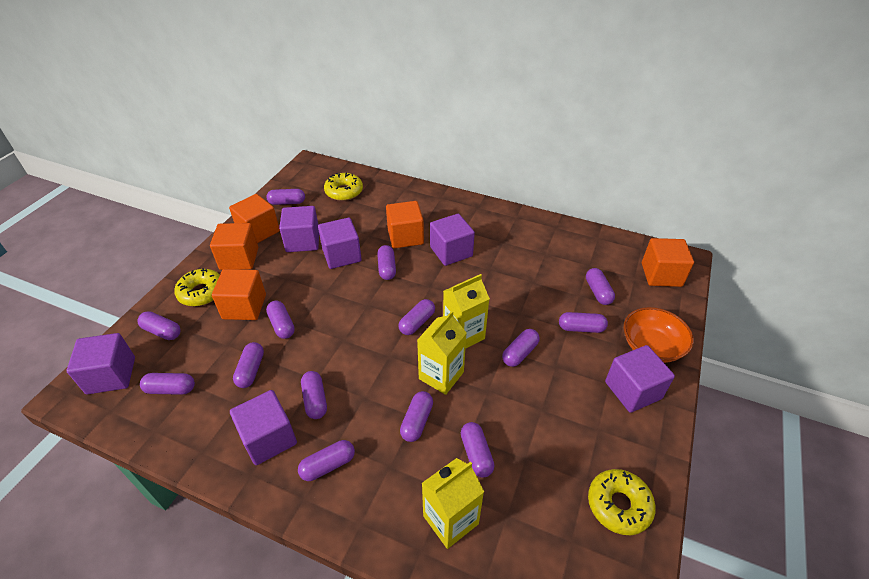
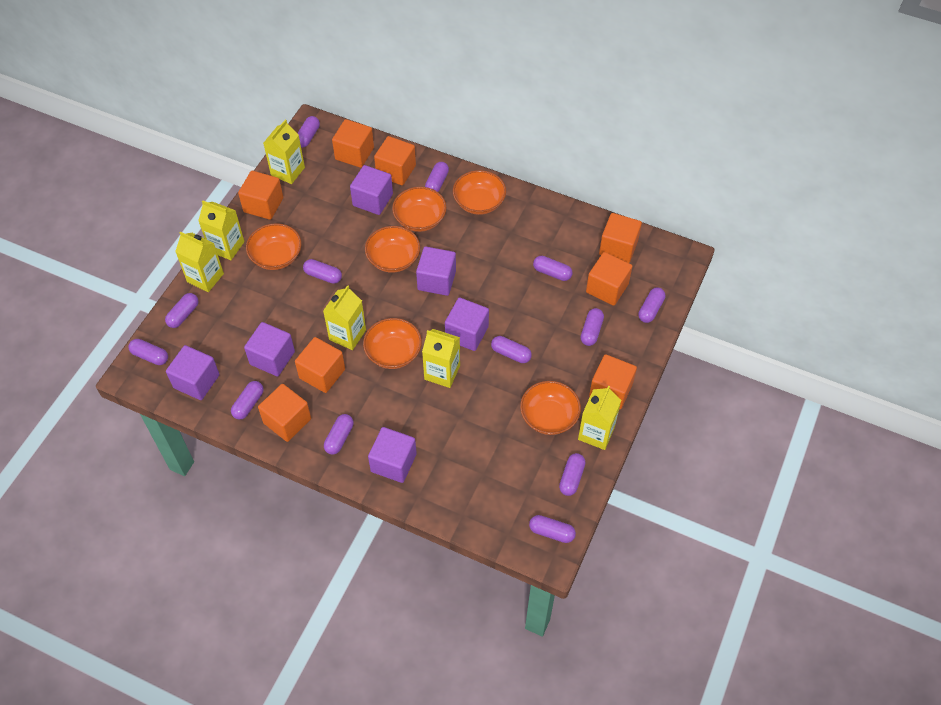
orange bowl: [624,307,694,363] = 1 -> [246,223,301,270] [363,318,422,369] [365,226,420,273] [392,187,446,232] [453,170,506,215] [520,381,581,435] = 6
orange cube: [210,223,258,270] [212,269,266,320] [229,194,280,243] [386,201,424,248] [642,238,694,287] = 5 -> [238,171,283,220] [258,384,311,442] [295,337,345,393] [332,119,374,168] [374,136,416,185] [586,252,632,306] [589,354,637,410] [599,213,642,263] = 8
purple capsule: [137,311,180,340] [140,373,195,395] [233,342,264,388] [266,189,305,205] [266,301,295,339] [298,440,355,481] [301,371,327,419] [377,245,396,280] [398,299,435,335] [400,391,433,442] [461,422,494,477] [502,329,540,367] [559,312,608,333] [586,268,615,305] = 14 -> [128,339,168,365] [165,293,199,328] [231,381,264,420] [298,116,320,147] [303,259,342,284] [324,414,354,455] [425,162,449,192] [491,336,532,363] [529,515,576,543] [533,256,572,281] [559,453,586,496] [581,308,604,346] [638,288,665,323] = 13
yellow carton: [417,311,467,395] [422,458,484,549] [443,274,490,349] = 3 -> [175,231,224,292] [198,200,245,260] [263,120,305,184] [323,285,366,350] [422,329,460,388] [578,386,621,450] = 6
yellow donut: [174,268,220,306] [324,172,363,201] [588,469,656,535] = 3 -> none = 0

